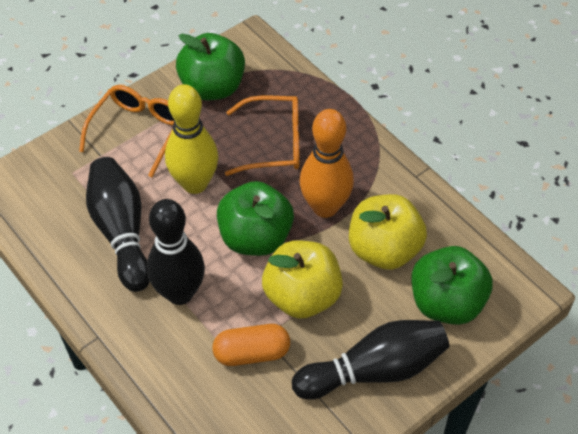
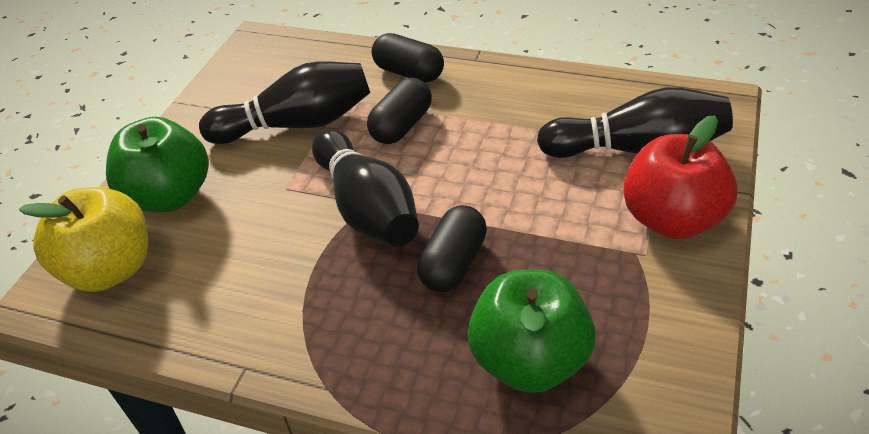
black capsule: none = 0 -> [367,77,432,144] [372,33,444,83] [417,205,487,292] = 3
green apple: [176,33,245,100] [217,181,294,256] [412,246,493,325] = 3 -> [106,117,209,212] [468,270,596,393] = 2
orange bowling pin: [300,109,354,218] = 1 -> none = 0
orange capsule: [213,324,290,366] = 1 -> none = 0
orange glasses: [79,85,174,177] [225,96,300,176] = 2 -> none = 0
red apple: none = 0 -> [623,115,737,239] = 1
yellow apple: [262,240,343,319] [349,194,427,270] = 2 -> [19,187,149,292] = 1
yellow bowling pin: [165,84,219,194] = 1 -> none = 0

